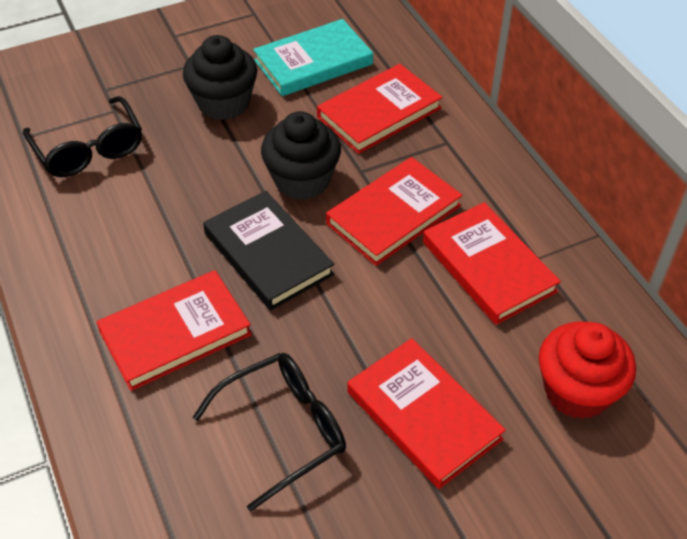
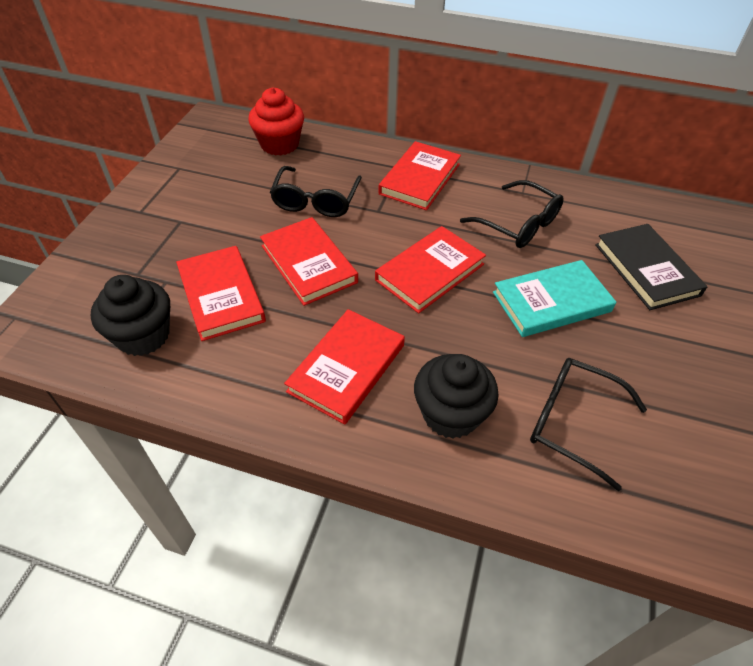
black glasses: [23,96,142,177] [193,353,346,512] = 2 -> [270,166,362,217] [460,180,564,248] [530,358,647,491] = 3

